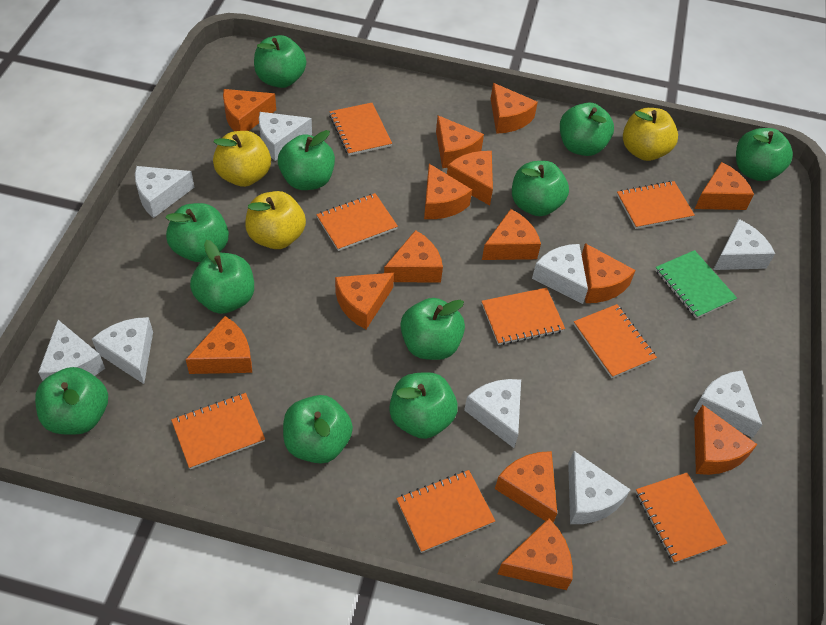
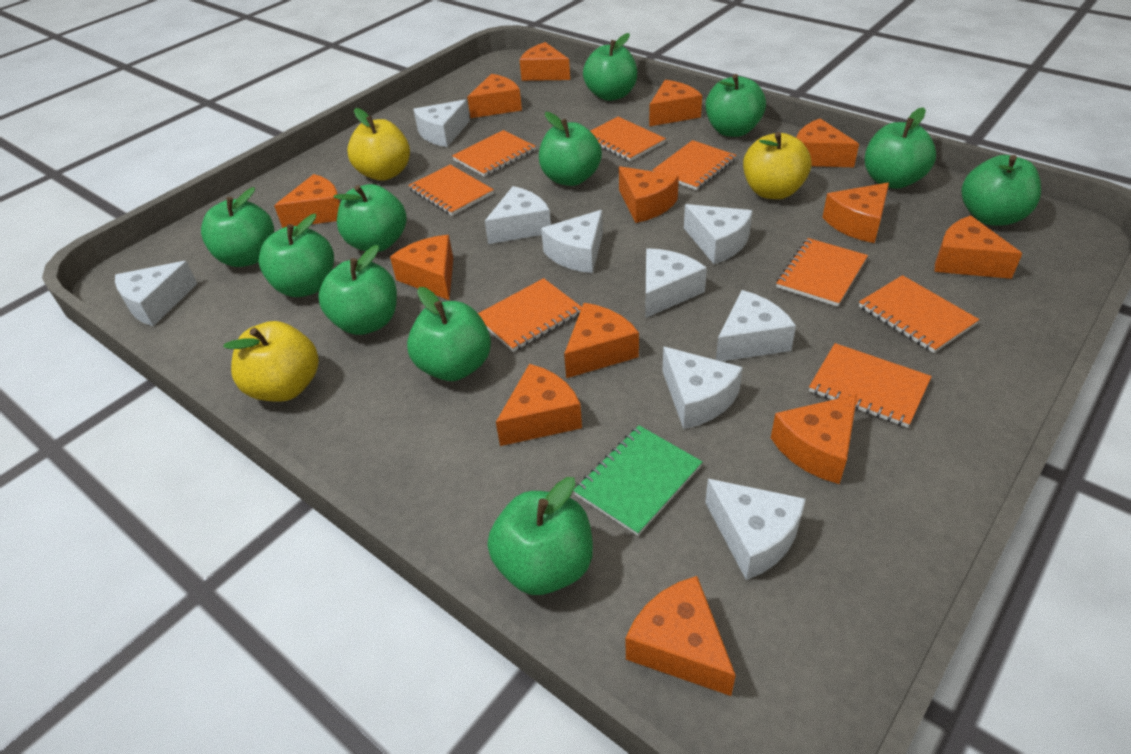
orange cheese: [185,316,252,374] [223,89,276,131] [335,273,394,329] [384,230,443,282] [424,164,472,219] [436,116,484,168] [447,151,493,205] [482,209,541,260] [491,83,538,134] [495,451,557,522] [498,518,573,590] [582,243,636,303] [694,404,757,475] [695,162,754,210] = 14 -> [274,174,340,228] [390,235,453,300] [467,74,522,118] [496,364,582,446] [520,42,570,81] [564,303,639,378] [619,166,679,223] [626,576,736,696] [649,80,702,126] [771,394,857,484] [796,119,859,167] [822,183,889,243] [935,215,1023,279] = 13

